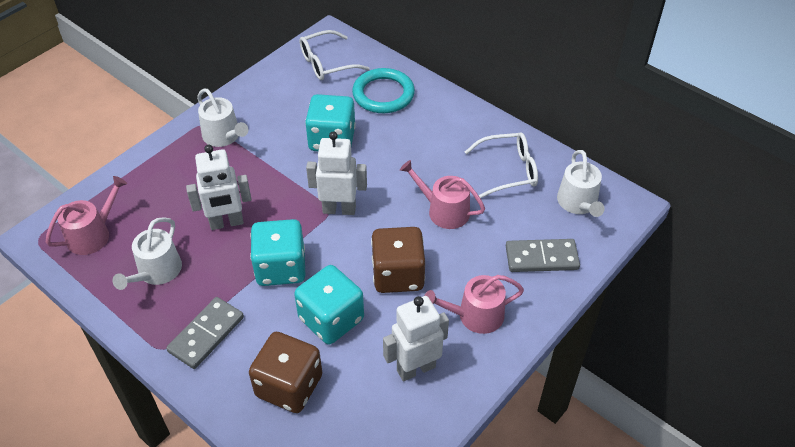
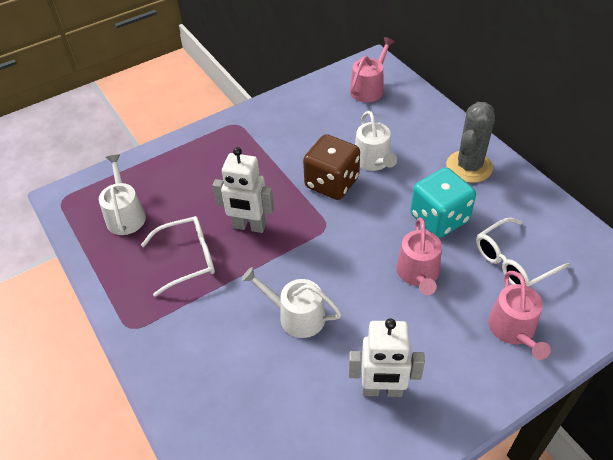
brown dice: [249,332,322,413] [371,227,425,293] = 2 -> [303,134,360,200] = 1
grey cactus: none = 0 -> [446,102,495,183] = 1
grey domino: [166,297,244,369] [506,239,580,272] = 2 -> none = 0
turquoise dice: [250,219,306,286] [294,265,364,344] [305,94,356,151] = 3 -> [411,167,476,238] = 1
turquoise ring: [352,68,415,113] = 1 -> none = 0
white robot: [186,145,252,230] [306,132,367,215] [383,296,449,381] = 3 -> [212,147,274,233] [349,318,425,397] = 2

